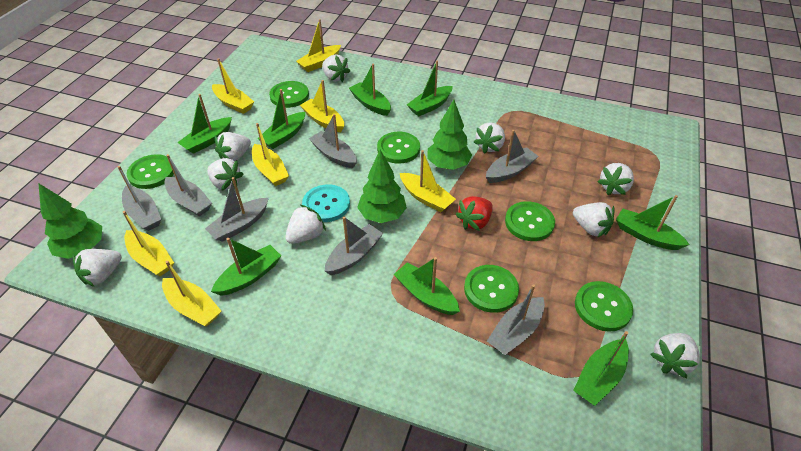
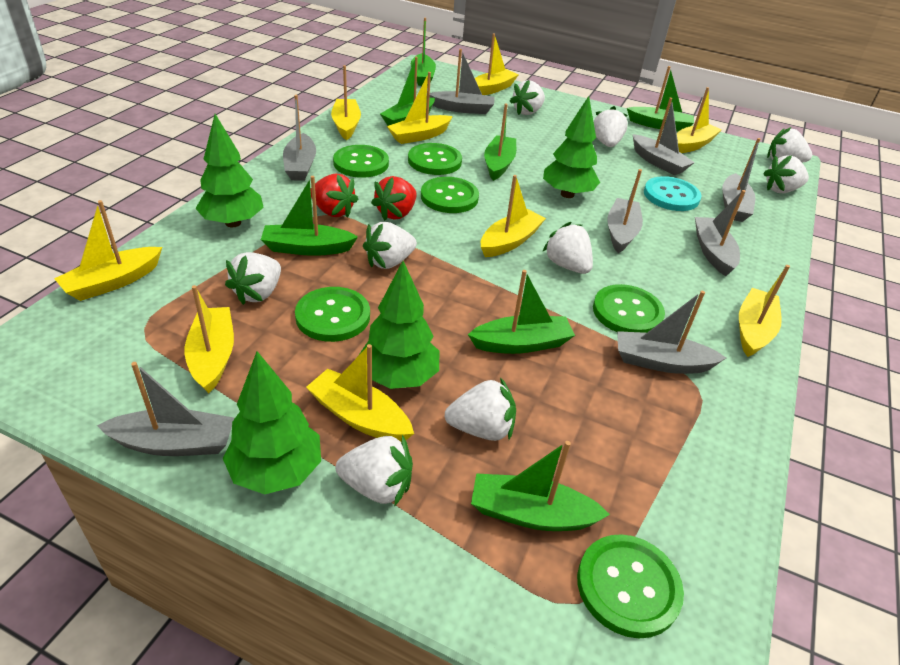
green boat: [177,94,232,154] [211,238,281,296] [257,89,305,149] [349,64,391,116] [394,257,460,315] [407,60,453,116] [573,331,629,406] [616,195,690,250] = 8 -> [261,176,358,256] [380,57,435,126] [411,18,436,86] [468,270,575,354] [471,441,610,531] [484,103,516,181] [627,66,694,131] = 7
green tree: [38,183,102,259] [357,150,407,223] [428,100,472,170] = 3 -> [195,114,264,227] [223,351,321,495] [358,261,439,389] [543,96,600,198] = 4
grey boat: [118,166,161,231] [164,154,212,217] [205,177,269,242] [309,114,357,168] [324,216,383,275] [486,130,538,183] [487,284,545,355] = 7 -> [97,362,234,456] [283,95,316,181] [430,49,495,114] [607,169,643,253] [617,291,726,374] [633,98,695,175] [695,190,746,276] [722,138,760,222] = 8
red strawberry: [455,196,493,231] = 1 -> [311,173,358,218] [371,176,417,221] = 2
yellow boat: [123,211,174,276] [162,261,221,327] [212,58,254,114] [252,123,289,186] [296,19,341,72] [300,80,344,132] [400,150,456,212] = 7 -> [54,200,162,301] [185,285,234,394] [306,344,414,442] [331,65,361,140] [387,72,453,144] [475,33,519,95] [481,175,546,257] [677,87,722,153] [739,265,790,357] = 9

